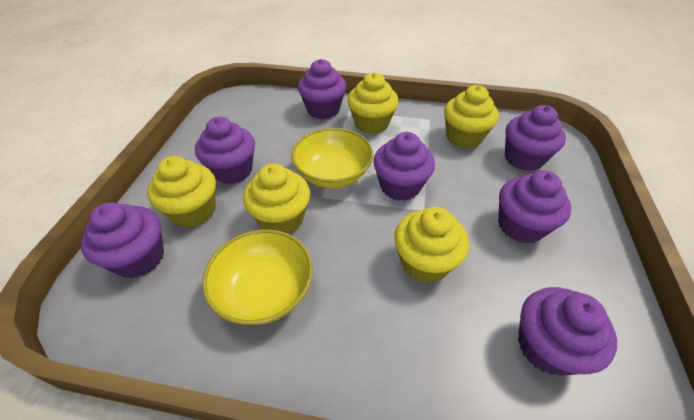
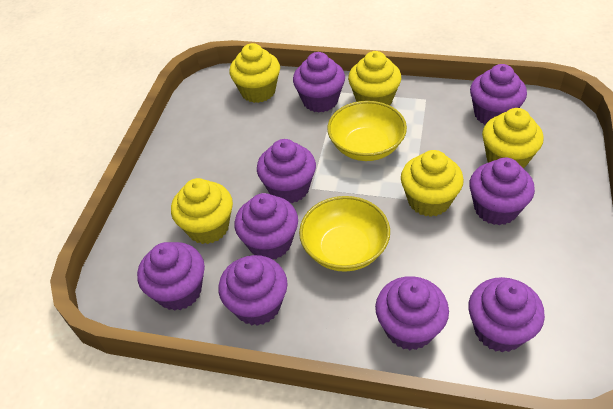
purple cupcake: [81,202,164,278] [195,117,255,184] [298,59,346,119] [373,132,435,201] [498,171,571,243] [505,105,566,171] [518,287,617,376] = 7 -> [137,242,205,311] [218,255,287,326] [235,193,298,259] [257,139,316,203] [293,52,345,112] [375,276,449,350] [468,277,545,353] [469,157,535,225] [470,64,527,125] = 9

